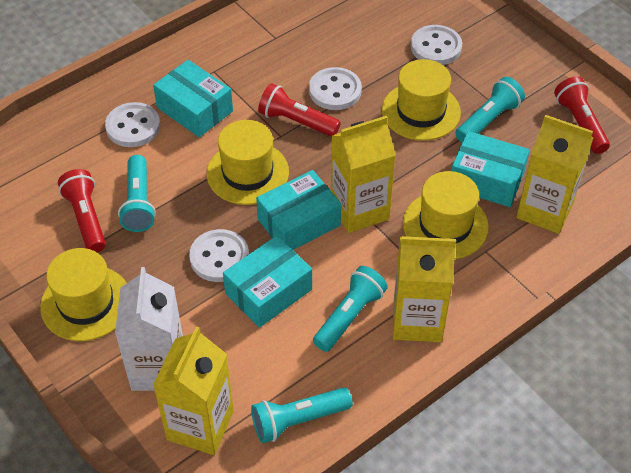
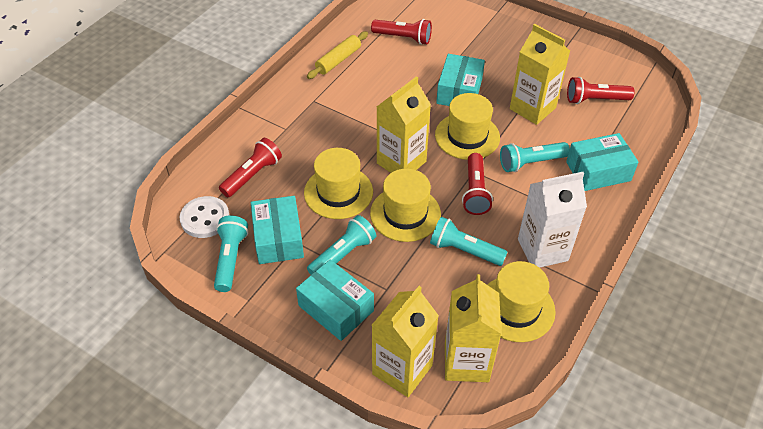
red flashlight: [58,169,106,252] [258,83,341,137] [554,77,610,154] = 3 -> [219,138,282,197] [371,19,432,45] [462,153,493,215] [567,77,635,104] = 4
white button: [105,102,160,147] [189,229,249,282] [309,67,362,110] [411,25,462,65] = 4 -> [180,196,230,238] = 1
yellow rolling pin: none = 0 -> [307,31,368,79] = 1

